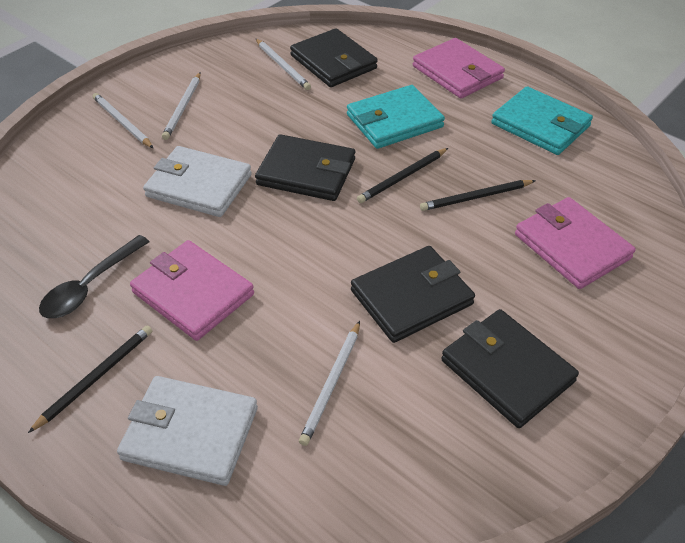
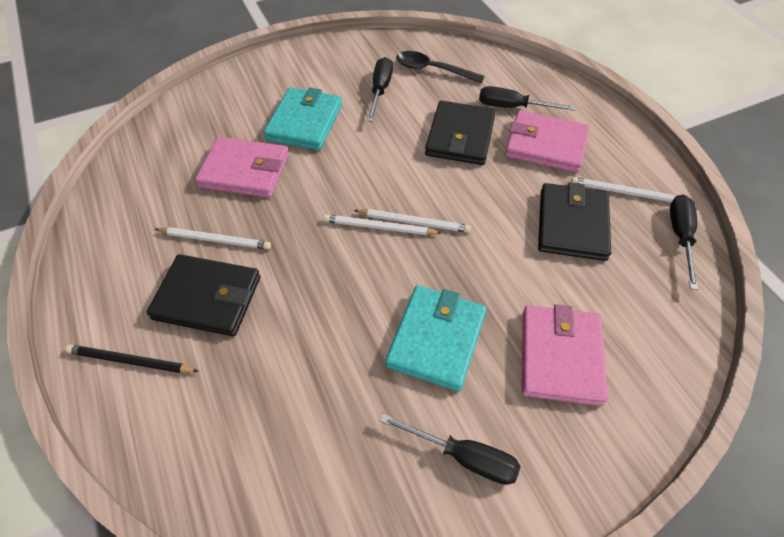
black pencil: [28,325,152,433] [357,148,448,203] [420,180,536,211] = 3 -> [65,345,199,373] = 1
black screwdriver: none = 0 -> [367,57,393,122] [380,413,520,485] [479,86,576,111] [670,195,698,290] = 4
black wallet: [255,134,355,201] [290,28,378,87] [351,246,475,343] [441,309,579,428] = 4 -> [147,254,260,336] [425,101,496,165] [538,182,611,261] = 3
white wallet: [117,376,258,486] [143,146,252,217] = 2 -> none = 0

